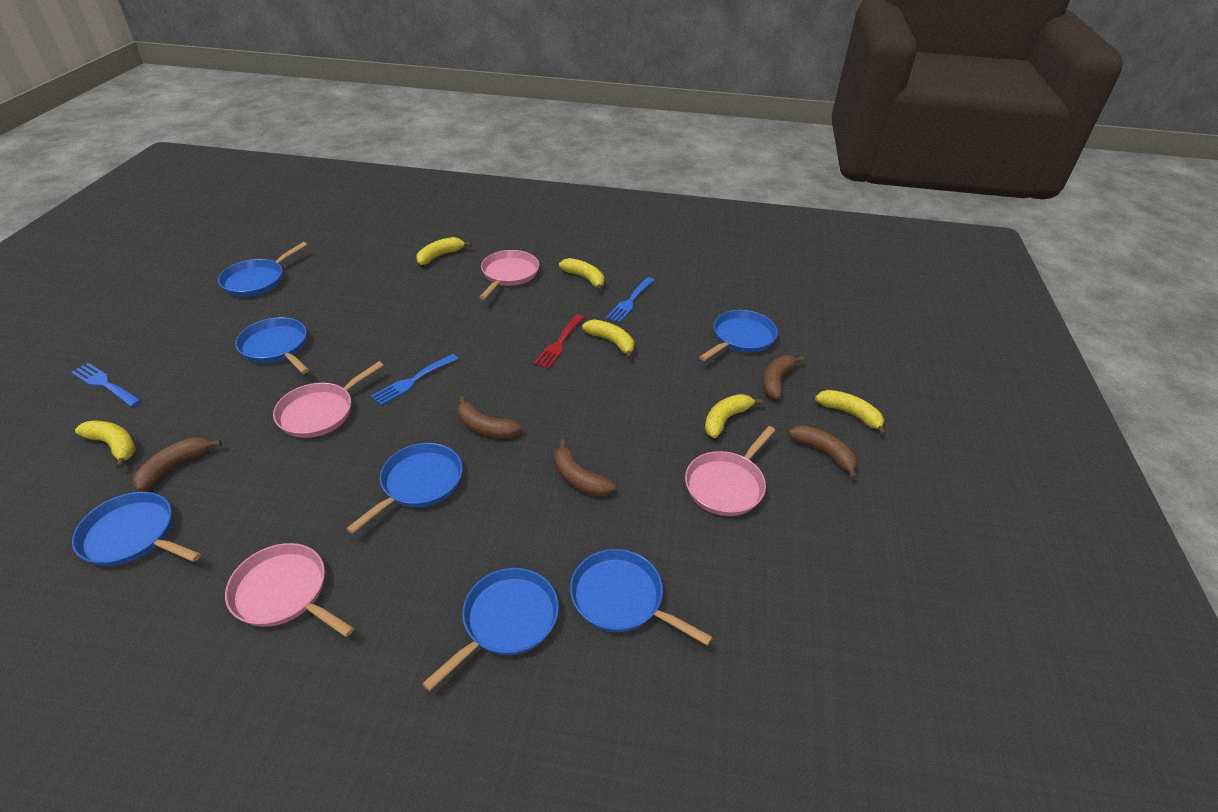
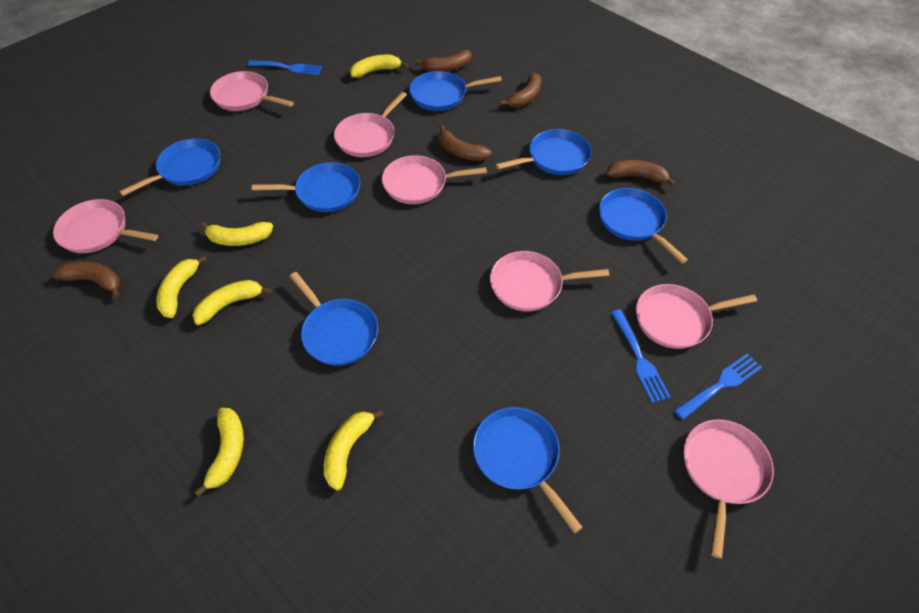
pink pan: [225,543,354,637] [273,361,384,438] [479,250,539,300] [685,426,775,516] = 4 -> [53,199,158,253] [210,71,294,111] [334,92,407,157] [382,155,487,204] [490,251,609,311] [636,284,757,349] [684,419,774,559] = 7
red fork: [534,314,584,369] = 1 -> none = 0

